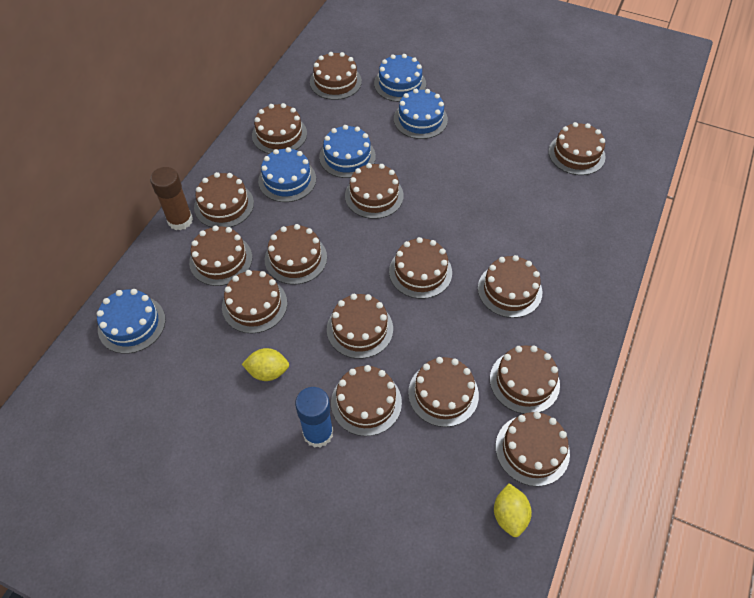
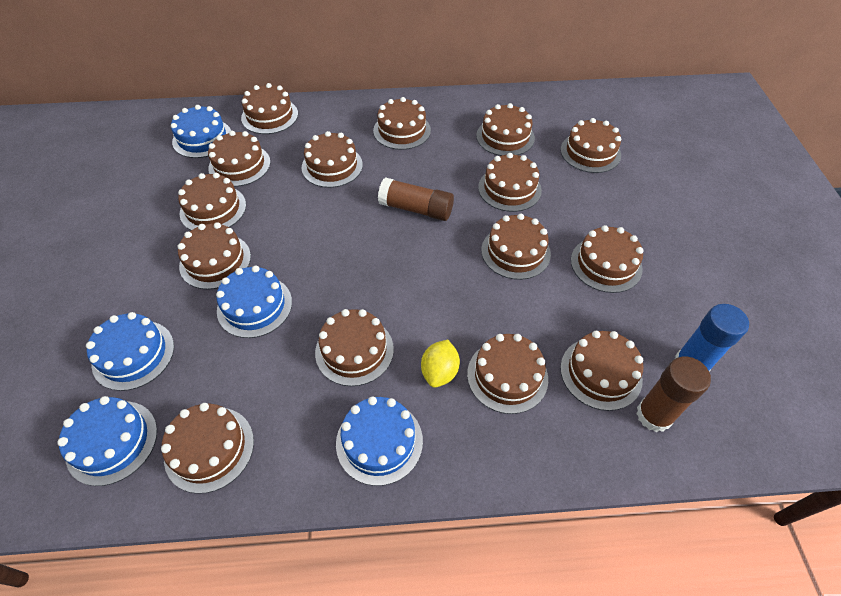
brown glue stick: [150,167,193,231] = 1 -> [378,177,454,221] [636,357,711,432] = 2
yellow lemon: [242,348,289,381] [494,483,532,537] = 2 -> [421,340,460,388] = 1

